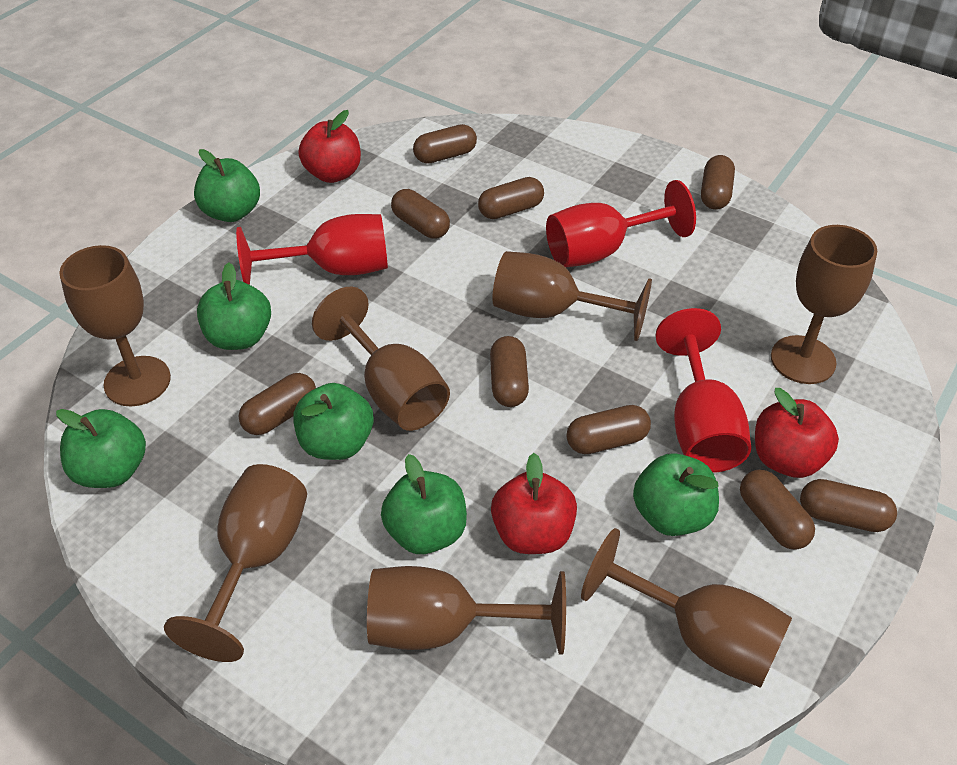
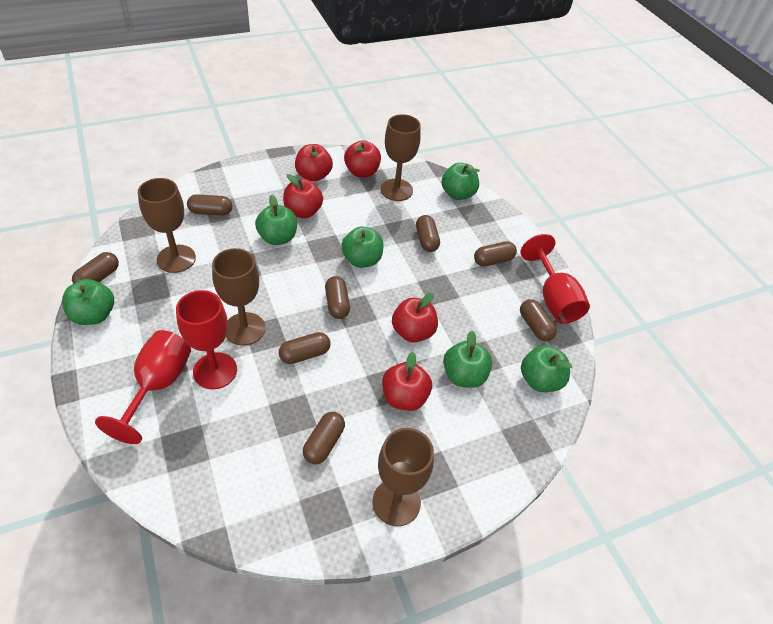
brown capsule: [239,373,316,435] [391,189,450,239] [413,124,477,164] [478,177,544,219] [490,336,529,407] [567,405,651,454] [701,155,735,209] [740,470,815,550] [800,479,897,532] = 9 -> [72,252,119,284] [187,194,232,216] [279,332,331,364] [303,412,345,464] [325,276,350,319] [416,215,440,252] [474,241,517,266] [520,299,557,342] = 8
brown goblet: [59,245,171,406] [164,464,307,662] [312,287,450,431] [367,566,566,655] [492,251,652,341] [581,528,792,688] [771,225,877,384] = 7 -> [138,178,196,273] [212,248,265,346] [372,428,434,526] [381,114,421,201] = 4
red apple: [299,110,361,183] [491,453,577,554] [755,388,839,478] = 3 -> [283,174,323,218] [295,144,333,182] [344,140,381,177] [382,352,432,411] [392,293,438,343] = 5

